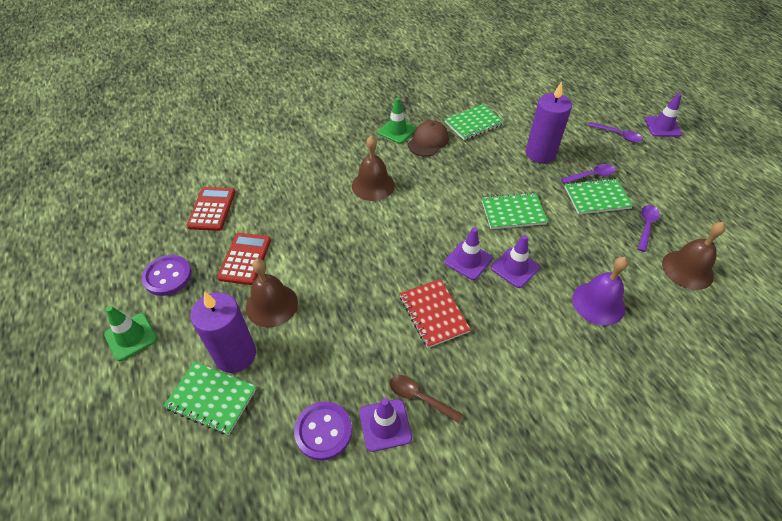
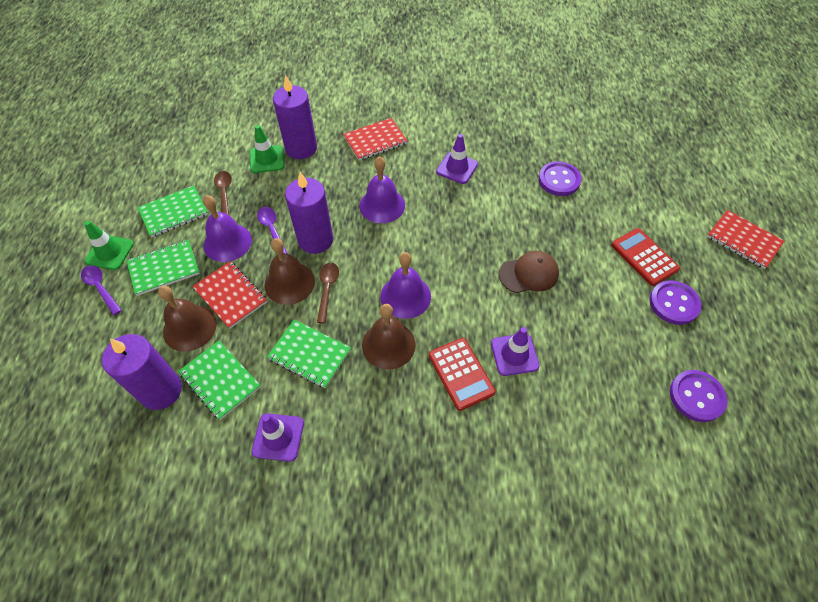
brown spoon: [389,375,463,423] = 1 -> [214,171,232,215] [317,263,339,323] = 2
purple bell: [572,257,628,326] = 1 -> [203,195,252,262] [359,156,405,223] [380,252,431,319] = 3
purple button: [142,255,192,296] [294,401,352,461] = 2 -> [538,161,582,196] [649,280,701,325] [670,370,728,422] = 3
purple candle: [190,292,256,373] [526,81,572,163] = 2 -> [102,334,182,410] [273,75,317,159] [285,172,333,254] = 3
purple spoon: [561,164,616,184] [588,122,643,142] [638,205,660,252] = 3 -> [81,265,122,315] [257,207,288,254] = 2
purple traffic cone: [360,398,412,452] [445,227,493,280] [491,235,540,288] [645,93,682,137] = 4 -> [252,413,304,462] [436,134,478,184] [491,327,540,376] = 3
red notebook: [400,279,471,348] = 1 -> [192,261,267,329] [343,118,407,160] [707,210,784,269] = 3

